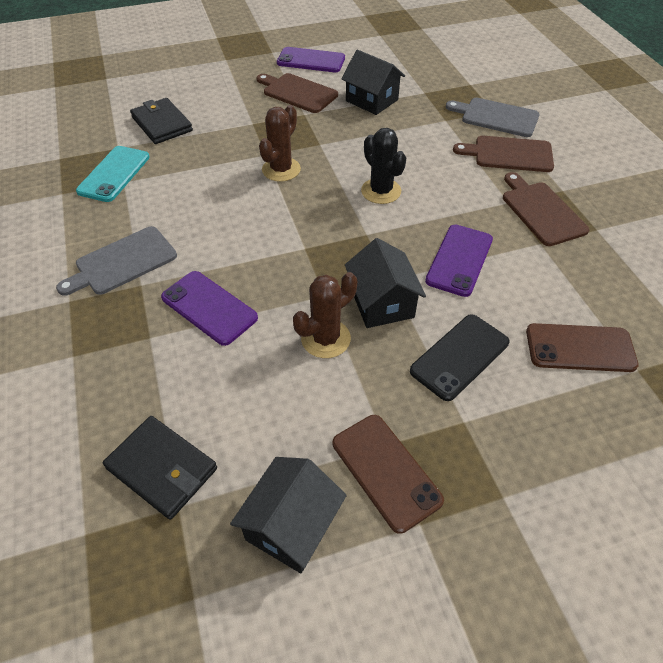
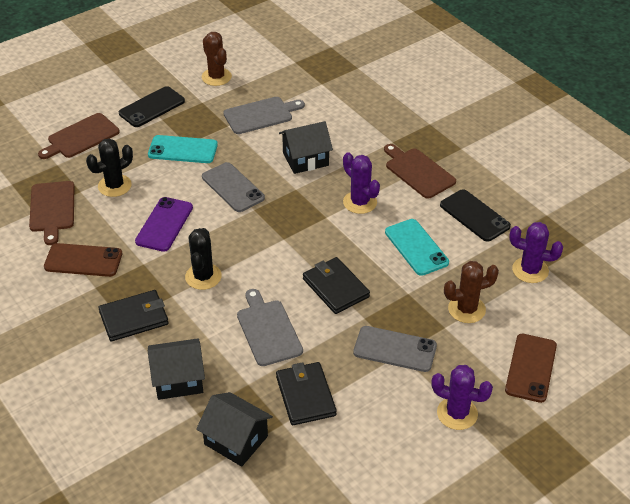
black cactus: [361,128,406,204] = 1 -> [86,138,133,197] [185,228,222,290] = 2
black phone: [410,314,509,401] = 1 -> [119,86,185,127] [440,189,511,242] = 2
black wallet: [103,416,217,520] [130,98,193,144] = 2 -> [99,290,169,341] [276,362,337,425] [303,257,370,314] = 3
grey phone: none = 0 -> [202,162,265,212] [353,326,437,372] = 2
purple cactus: none = 0 -> [343,152,380,214] [431,365,493,430] [509,222,563,283] = 3
purple phone: [161,271,258,346] [277,47,345,72] [425,225,493,297] = 3 -> [135,197,193,252] = 1
turquoise phone: [76,146,150,202] = 1 -> [148,135,218,163] [385,219,449,276] = 2

